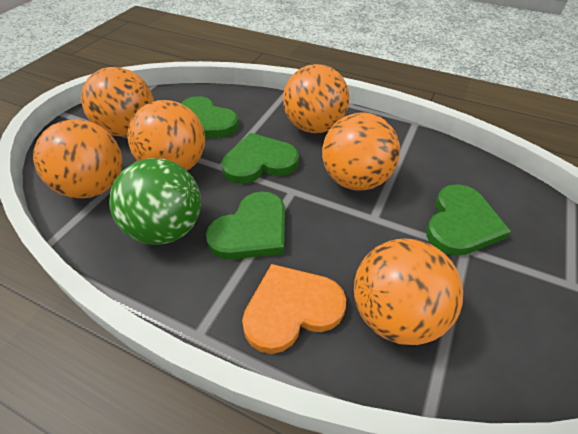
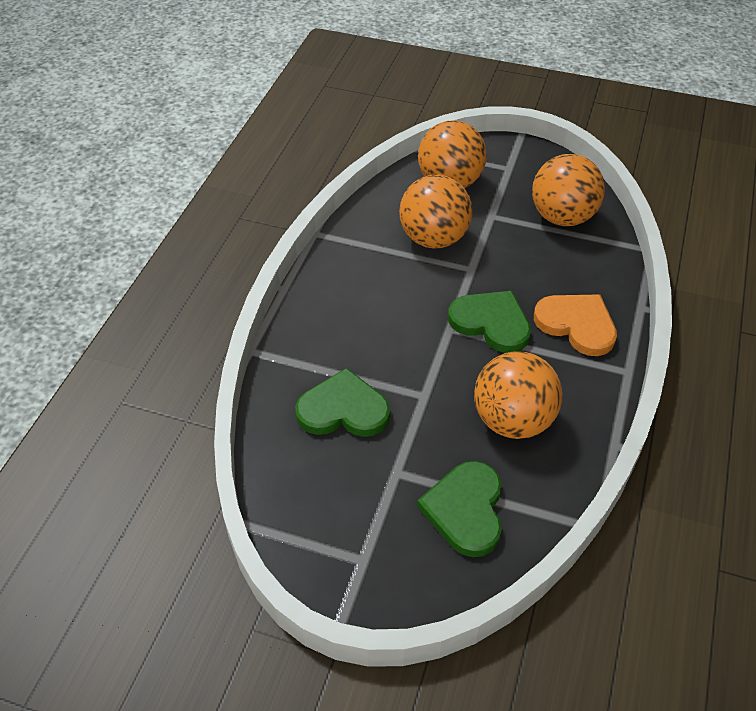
green ball: [109,158,201,245] = 1 -> none = 0
green heart: [180,96,239,138] [206,191,285,260] [222,133,299,184] [426,184,511,256] = 4 -> [295,368,390,437] [417,461,502,557] [448,291,531,353] = 3
orange ball: [33,119,122,199] [81,67,154,136] [128,100,205,170] [283,64,349,133] [322,112,400,191] [354,239,463,345] = 6 -> [399,175,472,249] [418,120,487,188] [474,351,562,439] [532,154,605,226] = 4

